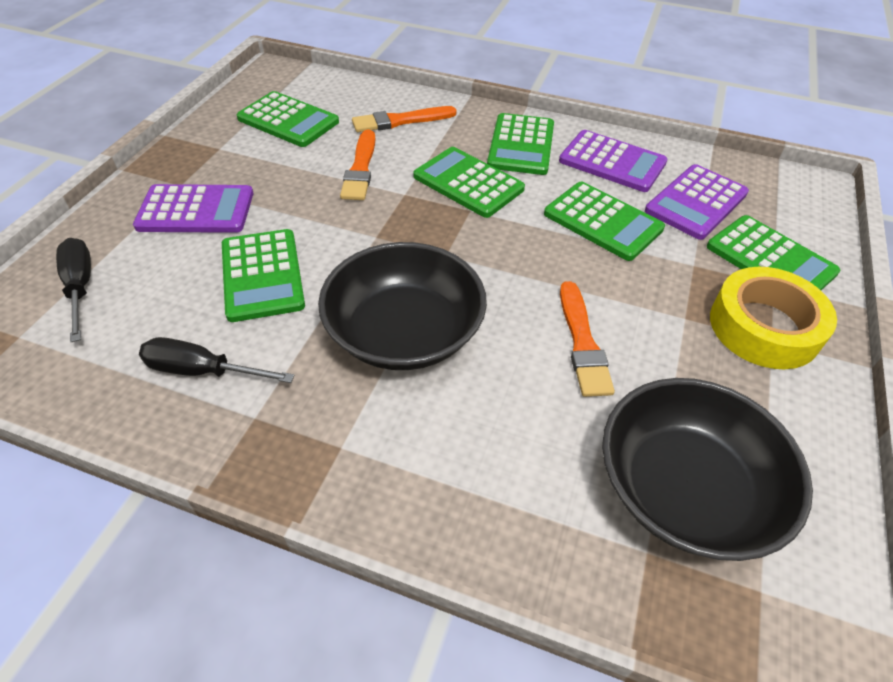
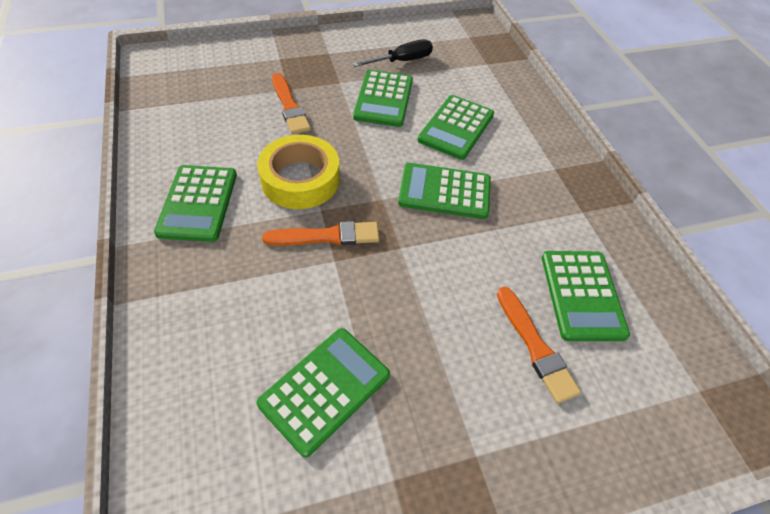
black bowl: [318,242,487,370] [602,378,813,561] = 2 -> none = 0
black screwdriver: [56,238,91,342] [139,337,295,383] = 2 -> [353,39,433,67] = 1
purple calculator: [133,184,253,233] [559,130,668,192] [645,164,749,240] = 3 -> none = 0

